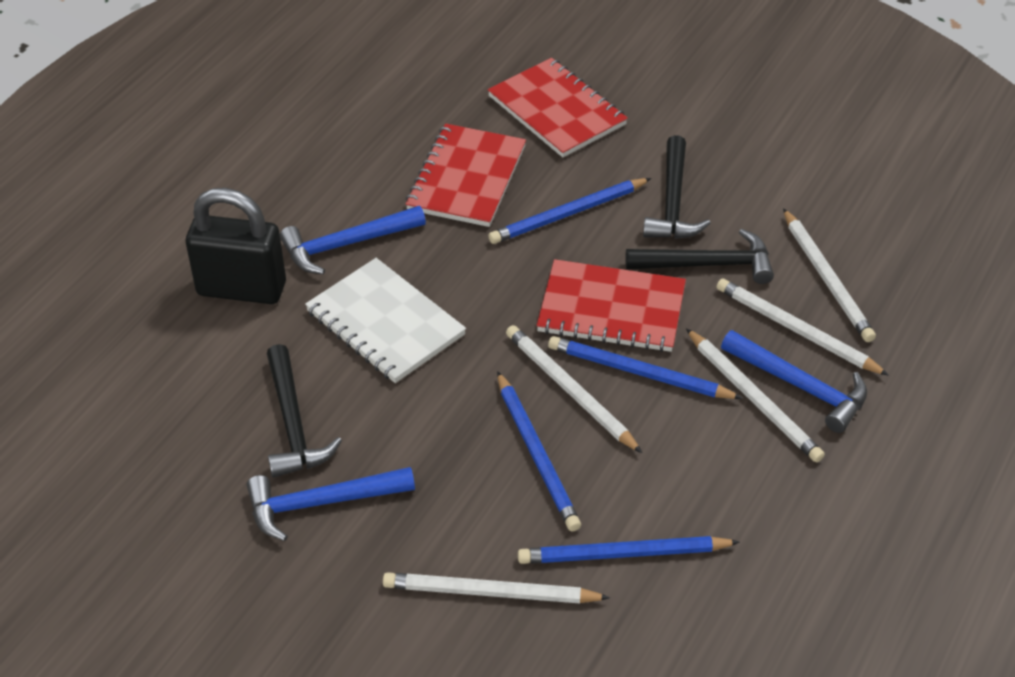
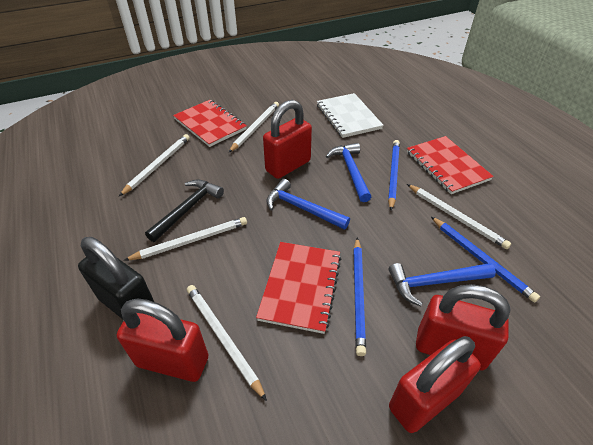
black hammer: [267,344,342,478] [625,229,774,284] [643,135,711,239] = 3 -> [145,180,224,242] = 1
blue pencil: [488,178,651,244] [497,371,581,531] [518,536,740,564] [548,336,743,399] = 4 -> [353,237,366,356] [388,140,400,211] [431,217,540,302] = 3
red padlock: none = 0 -> [117,298,208,382] [263,100,312,179] [389,336,481,433] [416,284,510,371] = 4

